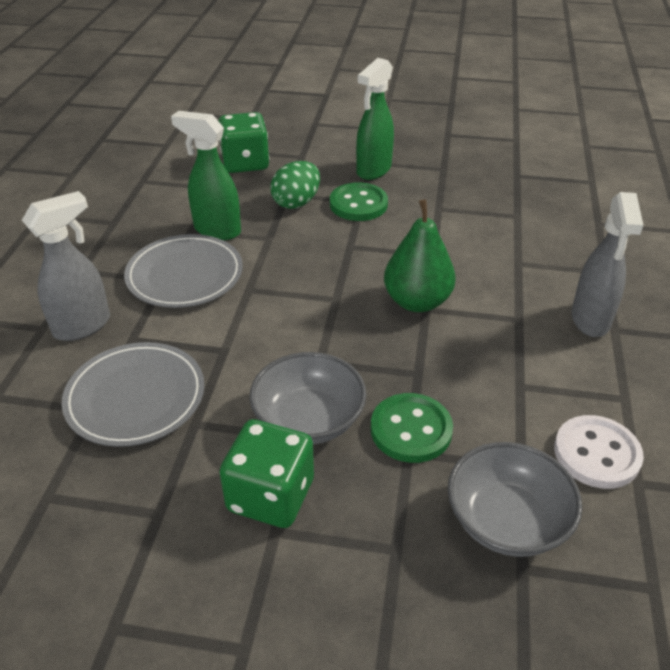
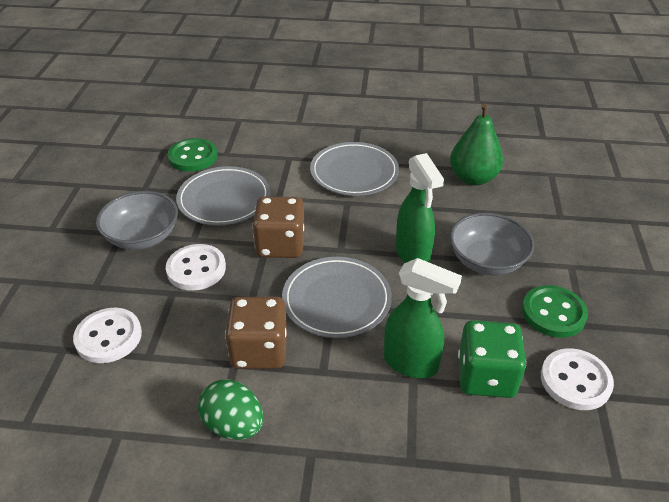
brown dice: none = 0 -> [225,297,287,369] [252,196,305,258] = 2
green dice: [218,112,269,173] [220,419,314,528] = 2 -> [458,320,526,398] = 1
grey plate: [62,342,205,447] [124,234,243,308] = 2 -> [176,166,270,226] [282,257,392,338] [310,142,399,196] = 3
grey spray bottle: [22,191,110,341] [571,192,643,337] = 2 -> none = 0
white button: [554,415,644,489] = 1 -> [73,308,142,363] [166,244,226,291] [541,348,614,410] = 3

